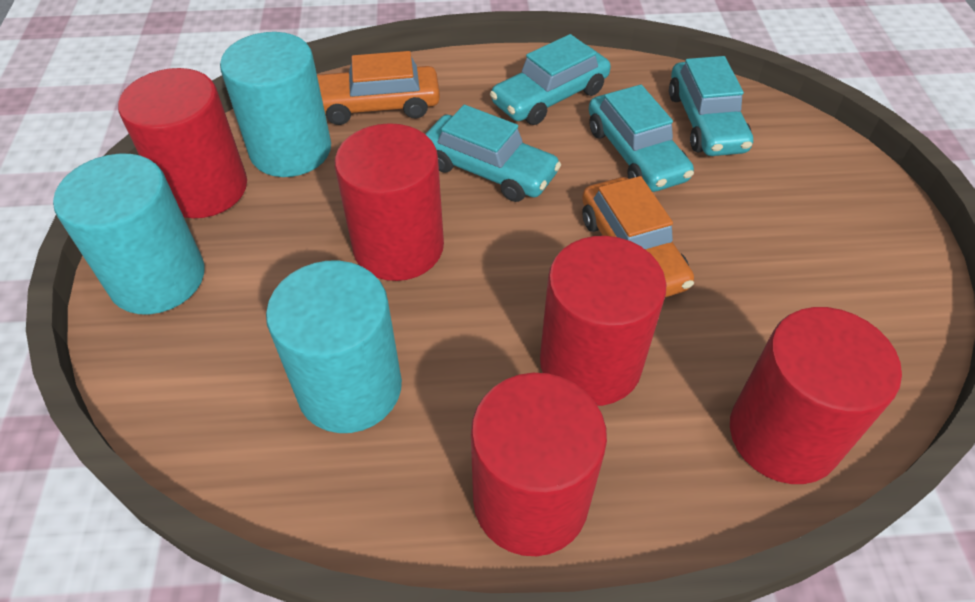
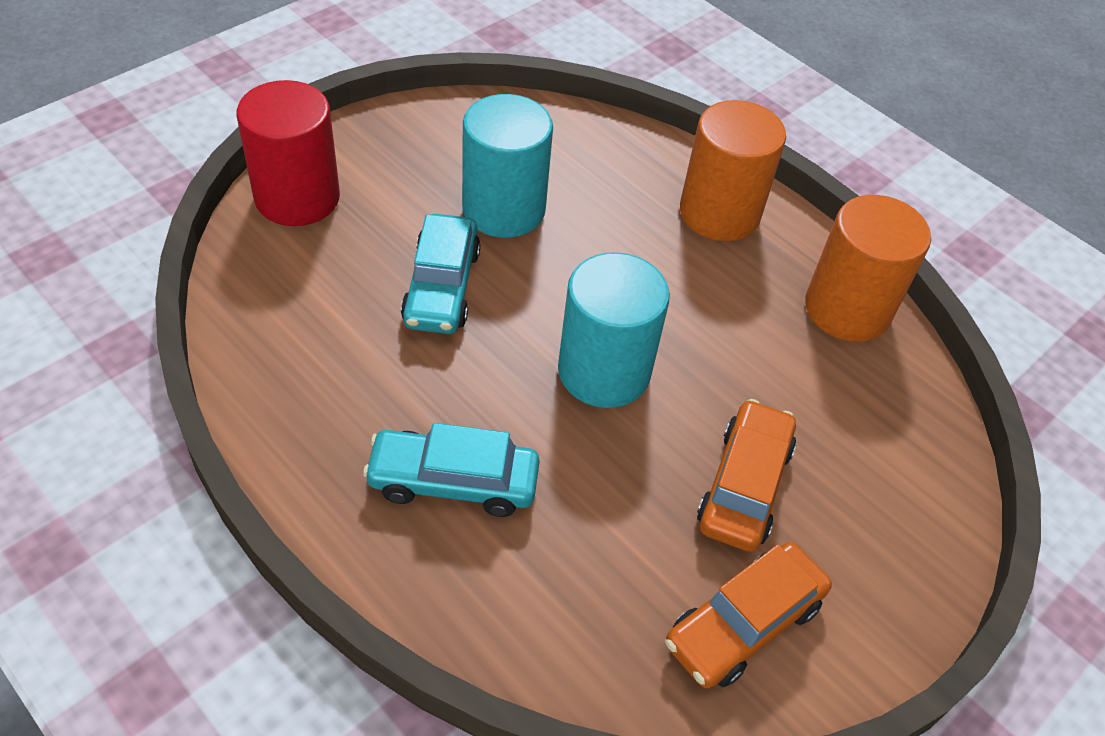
orange cylinder: none = 0 -> [680,100,786,241] [805,195,931,342] = 2
red cylinder: [118,68,247,218] [335,123,444,281] [471,373,607,556] [540,236,666,406] [730,307,902,484] = 5 -> [237,80,340,226] = 1
turquoise car: [425,105,561,202] [490,34,611,125] [589,85,694,192] [669,56,753,156] = 4 -> [363,423,540,517] [401,214,481,334] = 2
turquoise cylinder: [53,154,205,314] [220,32,331,177] [266,261,402,433] = 3 -> [462,94,553,238] [558,252,670,408] = 2

